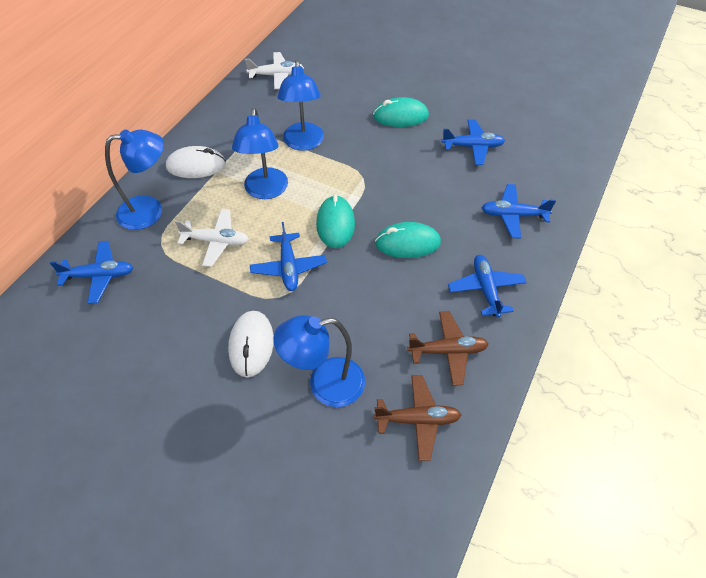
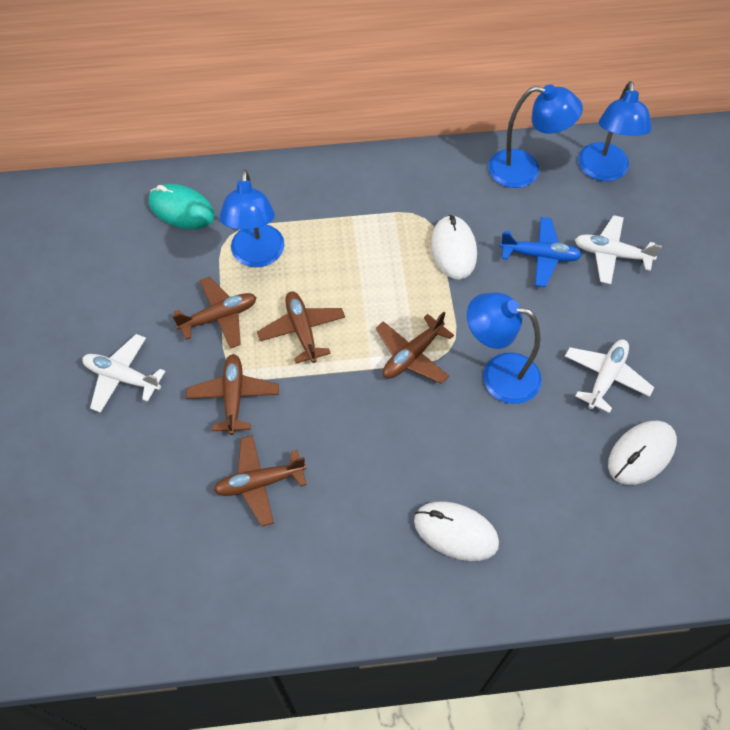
blue plane: [50,241,133,304] [250,222,327,291] [441,120,505,165] [448,255,527,318] [481,184,556,239] = 5 -> [500,217,582,287] = 1
brown plane: [374,375,461,461] [408,311,489,386] = 2 -> [172,277,256,349] [186,354,279,435] [214,435,307,527] [257,291,345,364] [376,312,454,384] = 5
turquoise mouse: [316,195,355,248] [373,97,429,127] [375,222,441,258] = 3 -> [149,184,215,229] = 1
white mouse: [166,146,226,178] [228,311,274,377] = 2 -> [414,501,499,561] [431,215,477,280] [608,420,677,485] = 3
white plane: [175,209,249,267] [245,52,304,89] = 2 -> [82,334,165,413] [565,339,654,413] [575,215,662,284] = 3

